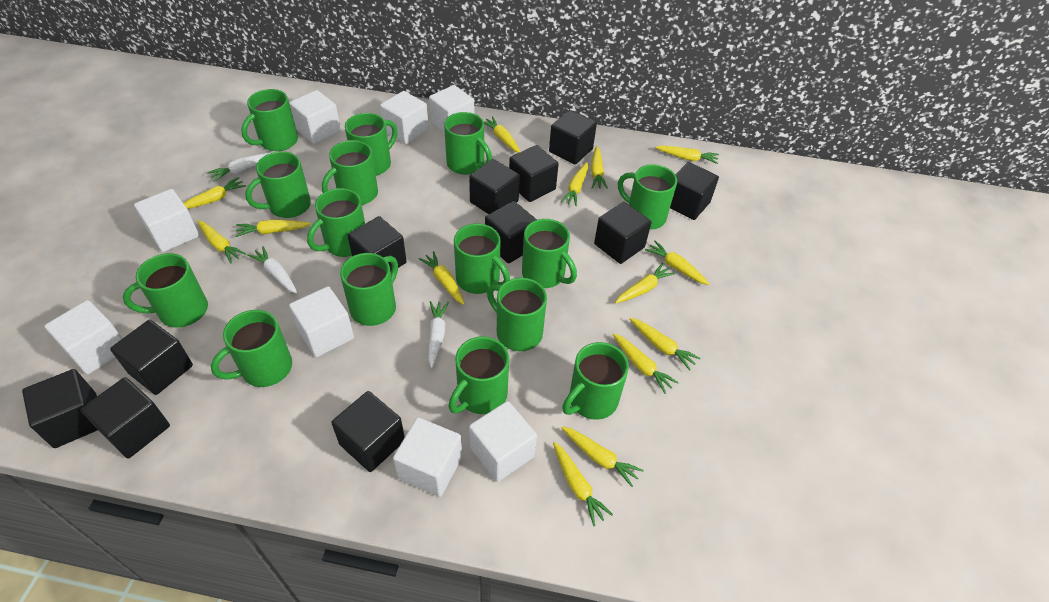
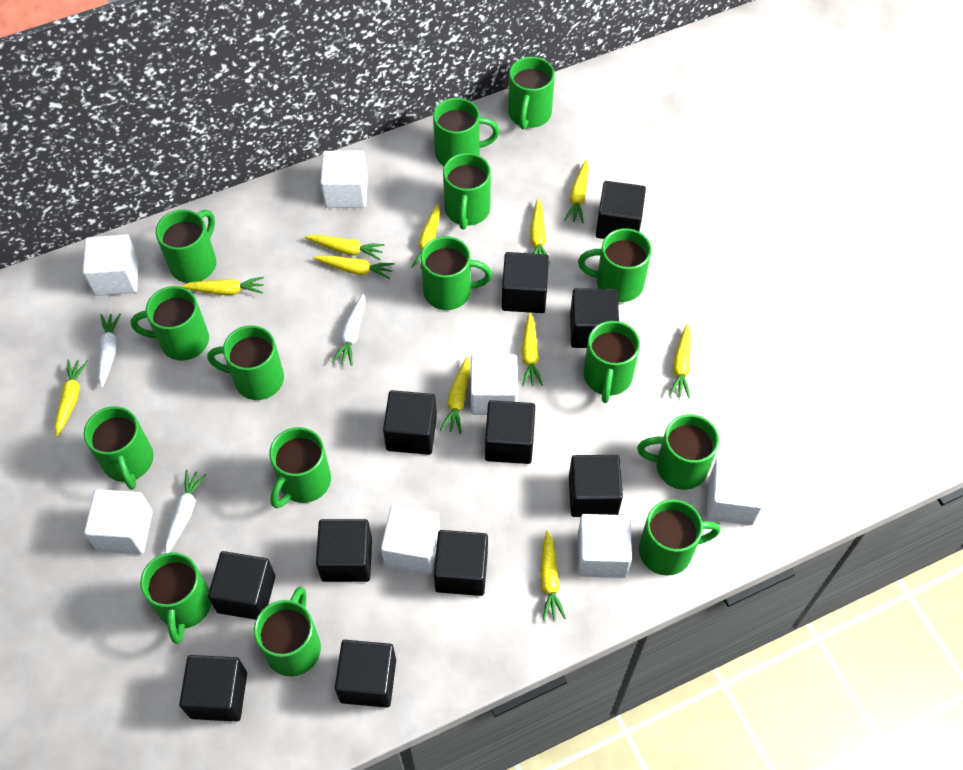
white cube: [45,300,123,375] [134,189,199,252] [289,90,341,144] [289,286,354,357] [380,91,429,144] [393,417,462,497] [429,85,474,134] [469,401,537,482] = 8 -> [83,234,139,296] [84,489,153,554] [320,151,368,208] [381,505,440,574] [471,354,518,415] [578,514,632,578] [707,458,764,525] = 7
yellow carrot: [183,177,246,209] [197,220,246,264] [235,219,311,237] [418,251,465,305] [483,116,520,153] [553,442,613,526] [561,162,588,206] [561,426,644,487] [591,146,608,189] [613,333,679,394] [615,263,675,303] [629,318,701,371] [645,241,710,285] [655,145,719,164] = 14 -> [55,359,88,437] [181,277,264,295] [305,234,385,260] [313,255,394,280] [412,204,440,269] [440,357,470,434] [522,313,543,386] [530,199,550,265] [540,530,566,620] [564,160,589,223] [669,324,691,398] = 11

